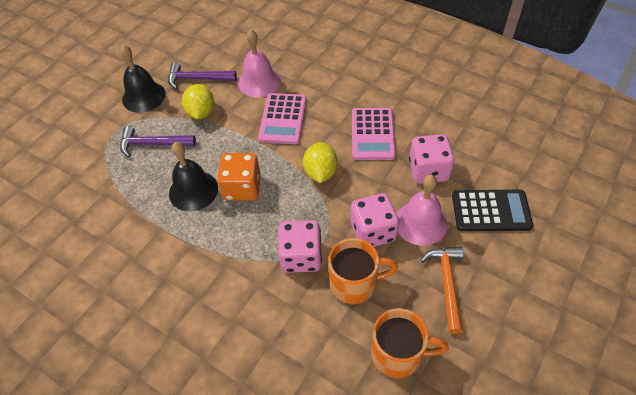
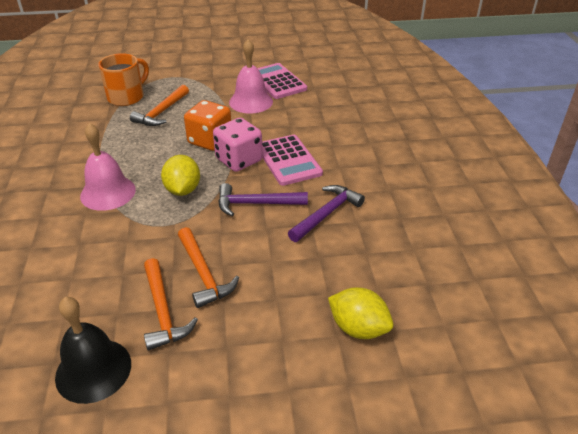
black bell: [120,45,166,113] [169,142,218,211] = 2 -> [55,297,131,404] = 1
black calculator: [452,190,533,231] = 1 -> none = 0
orange hammer: [421,246,464,334] = 1 -> [130,85,189,126] [144,258,198,350] [178,227,239,308] = 3
orange mug: [328,238,398,304] [371,308,449,378] = 2 -> [98,53,149,106] = 1
pink dice: [278,220,322,273] [351,193,399,247] [409,134,454,184] = 3 -> [213,118,263,172] = 1

